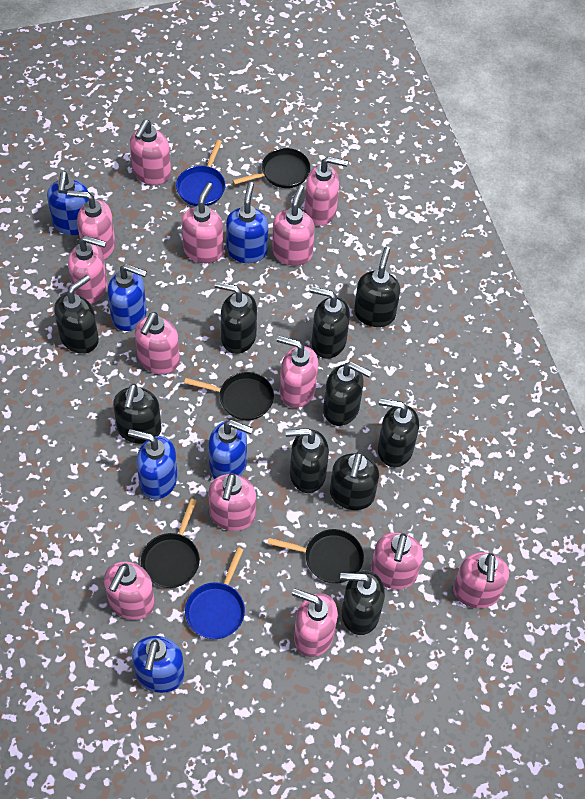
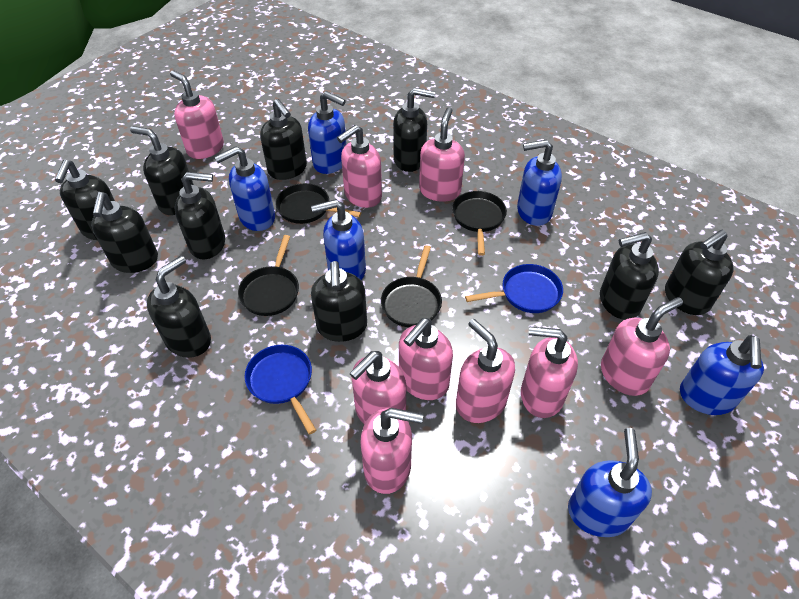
pink soap dispenser: [67,190,115,260] [68,236,107,304] [104,562,155,620] [130,120,171,185] [135,312,180,374] [182,183,223,263] [208,473,256,531] [272,185,315,266] [277,336,318,408] [292,588,338,657] [304,157,348,226] [371,533,423,589] [453,552,509,608] = 13 -> [170,70,224,159] [337,125,382,208] [349,351,406,424] [360,408,423,494] [399,318,453,400] [419,107,465,202] [456,319,515,423] [521,326,578,418] [601,297,683,396] = 9

